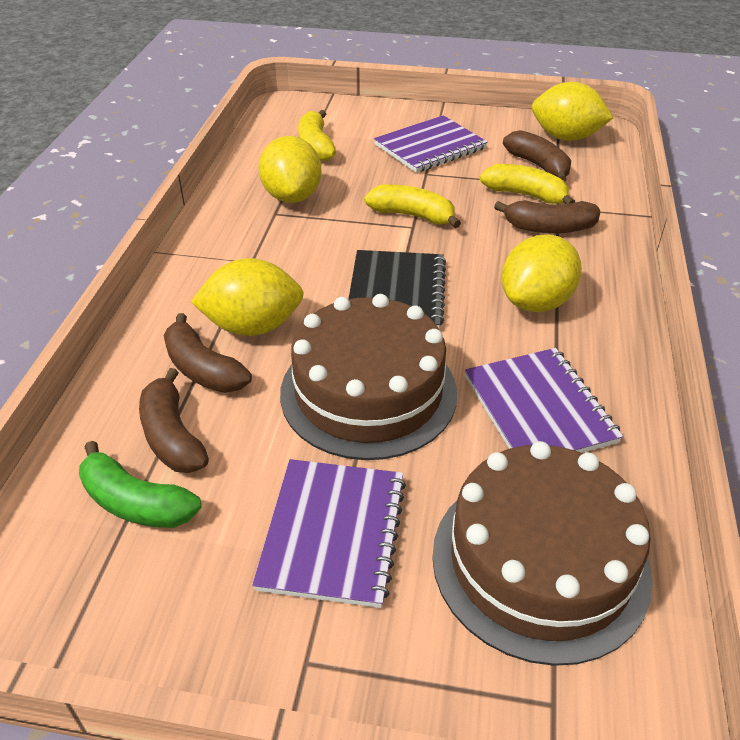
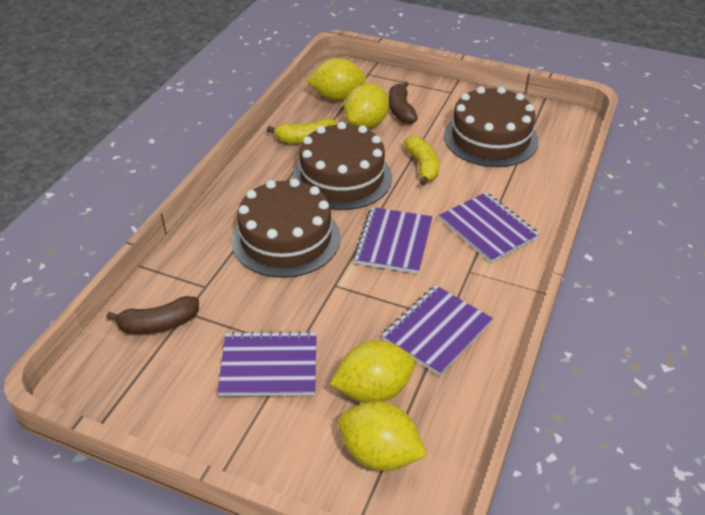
black notebook: [348,250,446,330] = 1 -> none = 0
brown banana: [139,368,209,473] [163,313,252,393] [494,200,600,233] [503,130,571,181] = 4 -> [106,296,199,334] [389,81,418,124] = 2
brown cake: [280,294,457,460] [432,441,652,666] = 2 -> [232,179,341,278] [293,122,392,210] [444,87,539,167] = 3
green banana: [79,441,201,528] = 1 -> none = 0
purple notebook: [252,459,406,608] [374,115,488,173] [465,348,623,453] = 3 -> [217,331,317,396] [353,207,433,274] [382,285,493,376] [439,192,540,263] = 4
yellow banana: [298,110,336,161] [364,184,461,228] [479,164,575,204] = 3 -> [267,118,337,143] [404,136,439,186] = 2

